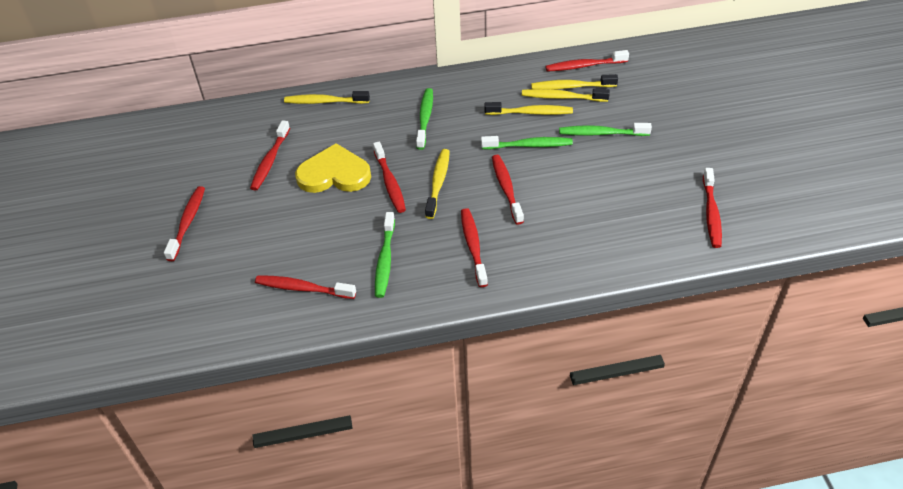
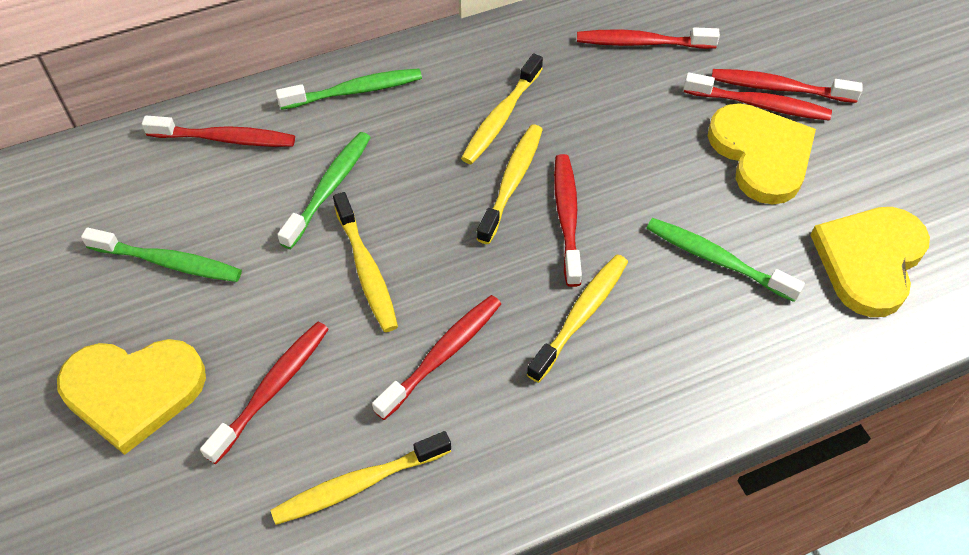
red toothbrush: [164,186,205,261] [250,120,290,191] [255,275,356,299] [373,141,406,213] [461,208,488,287] [492,155,524,225] [545,50,629,72] [703,168,722,248] = 8 -> [142,116,295,147] [200,321,329,464] [372,295,501,420] [554,154,582,287] [577,27,720,49] [684,72,832,121] [712,69,863,103] = 7
yellow heart: [295,143,371,193] = 1 -> [57,339,206,455] [708,103,816,204] [810,207,930,317] = 3

